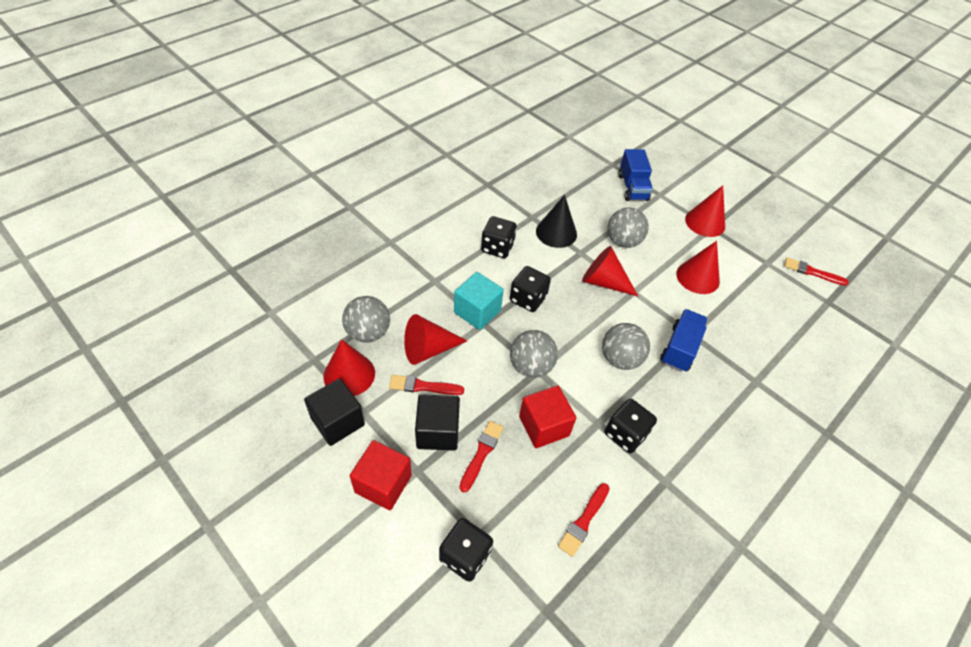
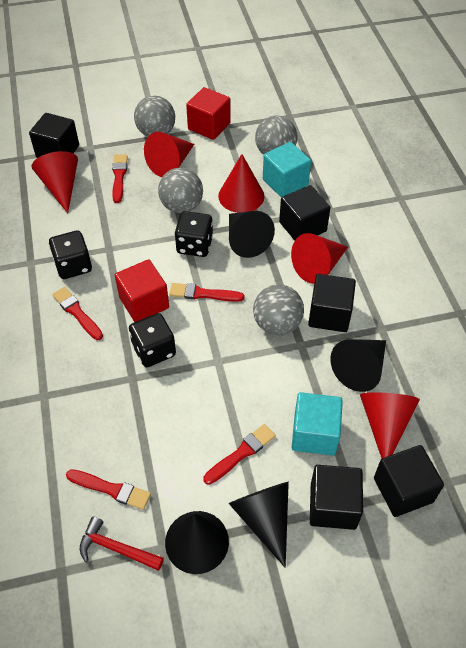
black cone: [536,195,577,248] = 1 -> [165,511,229,574] [229,211,275,258] [229,482,289,568] [330,339,386,392] = 4
black cube: [304,378,365,446] [415,394,460,451] = 2 -> [29,113,79,158] [279,185,330,241] [308,274,356,332] [310,465,363,530] [374,445,444,517] = 5
black dice: [439,518,493,582] [481,216,517,258] [510,266,551,312] [605,399,657,453] = 4 -> [49,230,92,279] [129,313,176,367] [175,211,213,257] = 3
blue truck: [618,149,653,201] [660,309,708,372] = 2 -> none = 0
red brush: [389,375,464,395] [459,421,504,492] [558,483,610,557] [784,257,849,286] = 4 -> [52,287,103,340] [66,469,151,510] [112,154,128,203] [169,283,244,302] [203,424,276,485] = 5
red hammer: none = 0 -> [79,516,164,571] = 1
turquoise cube: [454,272,504,330] = 1 -> [263,142,311,197] [291,392,343,456] = 2

